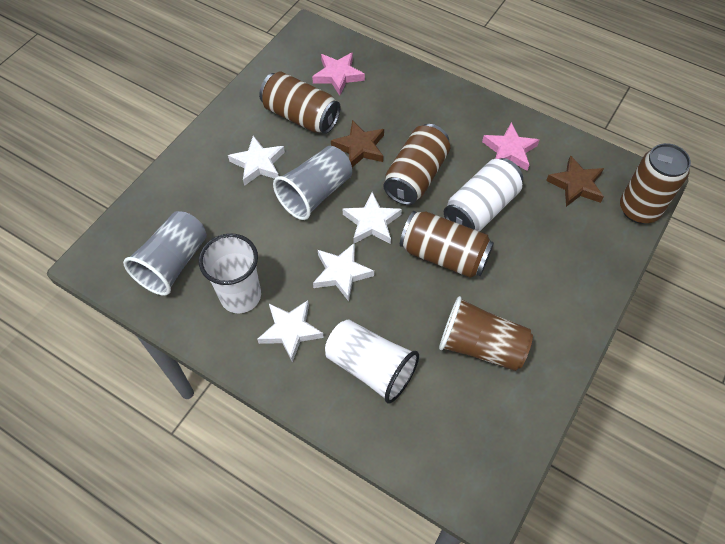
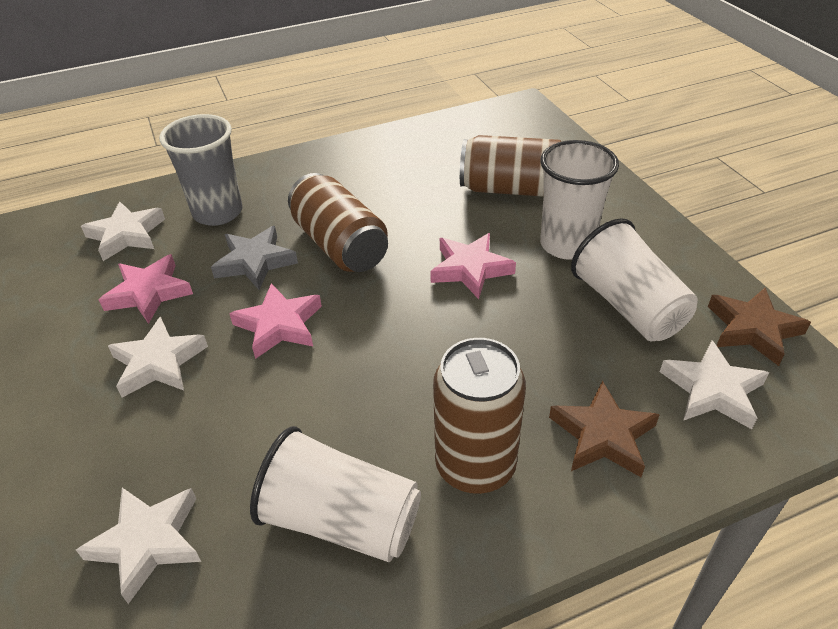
brown can: [259,72,341,134] [383,124,450,205] [400,211,494,278] [620,143,691,224] = 4 -> [288,173,388,272] [433,338,526,494] [460,135,562,197] = 3
brown cup: [439,296,533,371] = 1 -> none = 0
grey cup: [123,211,207,296] [273,146,352,220] = 2 -> [159,114,243,226] = 1
grey star: none = 0 -> [211,226,298,290] = 1
pink star: [312,52,365,95] [482,122,539,171] = 2 -> [99,254,193,324] [229,283,322,359] [430,233,516,299] = 3
white can: [444,158,523,231] = 1 -> none = 0
white cup: [199,233,261,313] [325,319,419,403] = 2 -> [250,426,421,562] [540,140,619,260] [571,218,698,341] = 3

